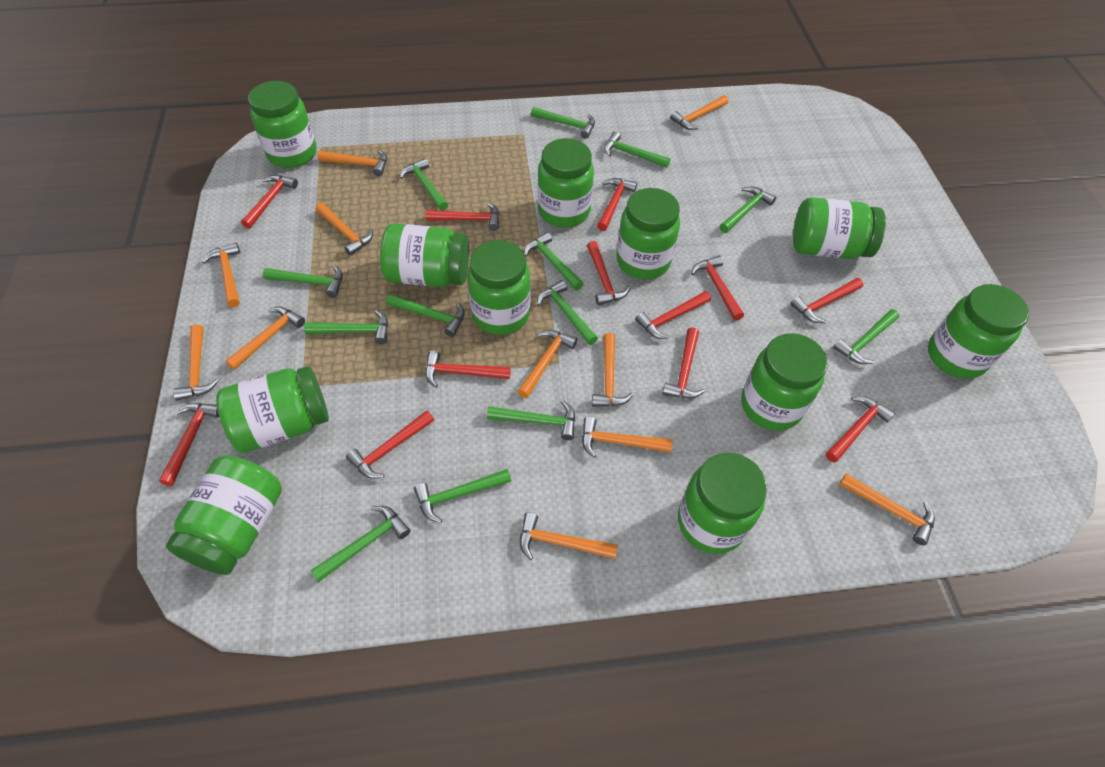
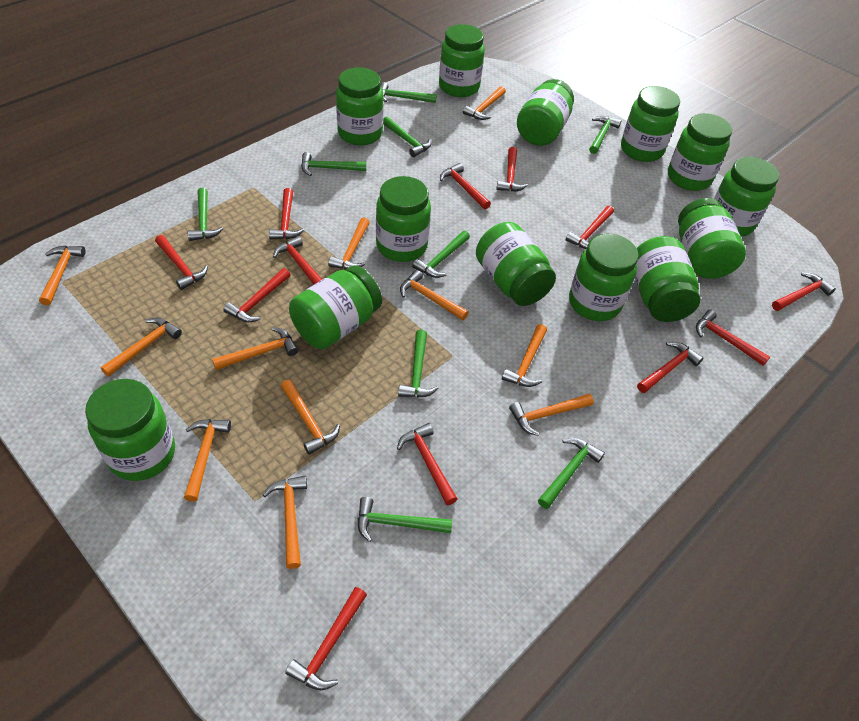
green hammer: [263,265,343,298] [304,310,388,344] [310,506,410,582] [386,294,465,337] [400,158,448,211] [414,469,511,523] [487,400,576,440] [524,232,584,290] [531,107,595,138] [537,280,598,345] [604,131,671,168] [720,186,776,233] [833,309,899,364] = 13 -> [188,188,223,241] [301,152,366,176] [358,497,452,542] [381,82,437,103] [383,116,432,157] [398,330,438,397] [412,231,470,278] [538,438,605,509] [589,116,621,154] = 9
green jar: [166,455,282,575] [216,366,329,453] [248,81,317,168] [380,223,469,287] [467,240,531,335] [538,138,594,228] [616,188,680,279] [678,453,767,554] [741,333,828,431] [793,197,886,259] [928,284,1029,379] = 11 -> [85,379,175,481] [289,265,382,349] [336,67,384,145] [376,176,431,262] [439,24,485,97] [476,222,556,306] [517,79,574,146] [569,234,639,321] [621,86,680,162] [635,236,700,322] [668,113,732,191] [678,198,746,279] [714,157,779,237] = 13

